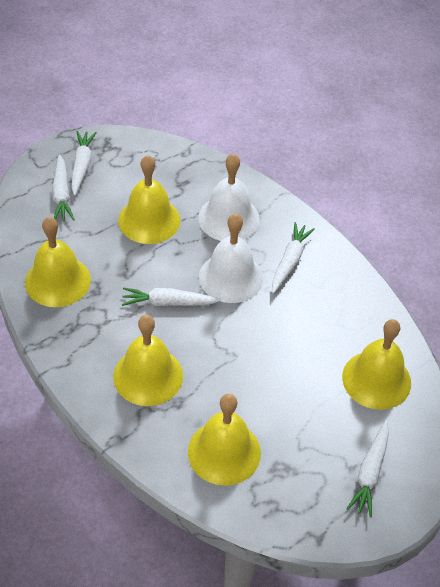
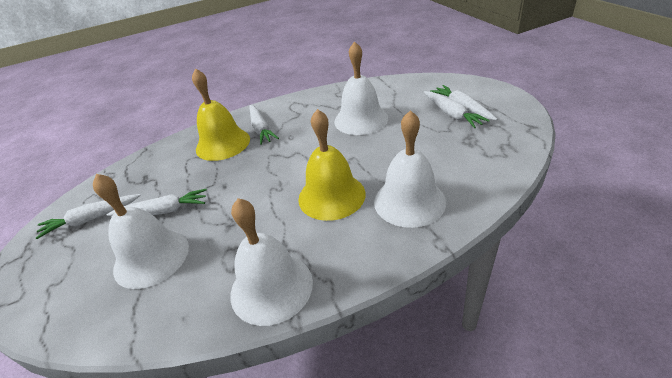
white bell: [198,153,260,241] [199,214,263,303] = 2 -> [93,174,189,289] [230,198,313,326] [334,41,388,135] [374,110,446,228] = 4
yellow bell: [25,217,91,307] [113,315,183,406] [118,155,180,244] [188,394,261,486] [342,319,411,410] = 5 -> [192,68,250,161] [298,109,366,221] = 2

